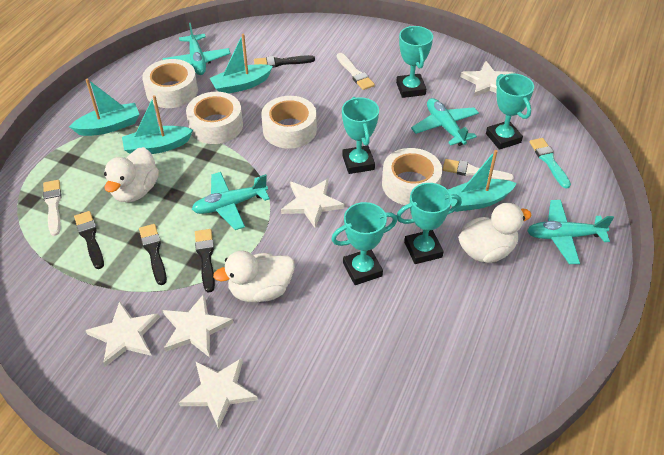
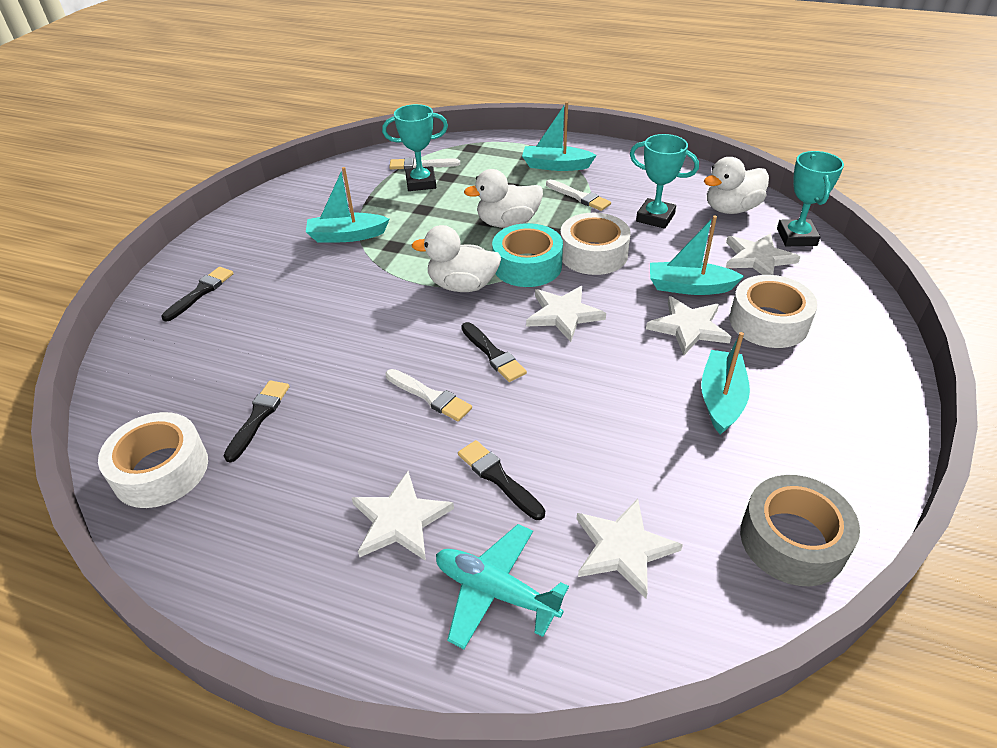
grey tape: none = 0 -> [740,475,860,586] = 1
turquoise brush: [529,138,571,189] = 1 -> none = 0
turquoise plane: [163,23,231,75] [192,172,270,230] [411,98,479,146] [527,200,614,264] = 4 -> [436,524,569,649] = 1
turquoise tape: none = 0 -> [492,223,563,287] = 1
turquoise trophy: [331,202,397,285] [342,97,379,174] [396,26,433,98] [397,183,462,264] [486,73,534,150] = 5 -> [382,104,448,191] [630,134,699,229] [777,151,844,246] = 3
white tape: [142,59,198,108] [186,92,243,144] [261,96,317,149] [382,148,442,205] = 4 -> [98,412,208,508] [560,213,631,275] [729,275,818,348] = 3

